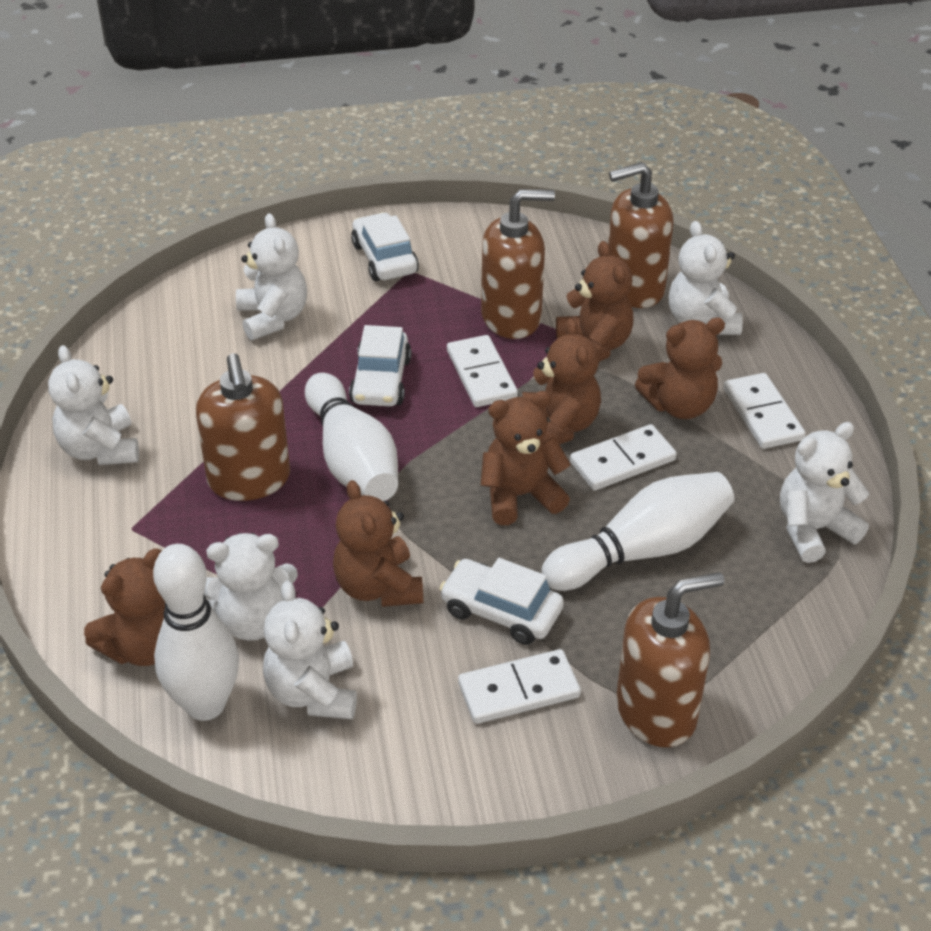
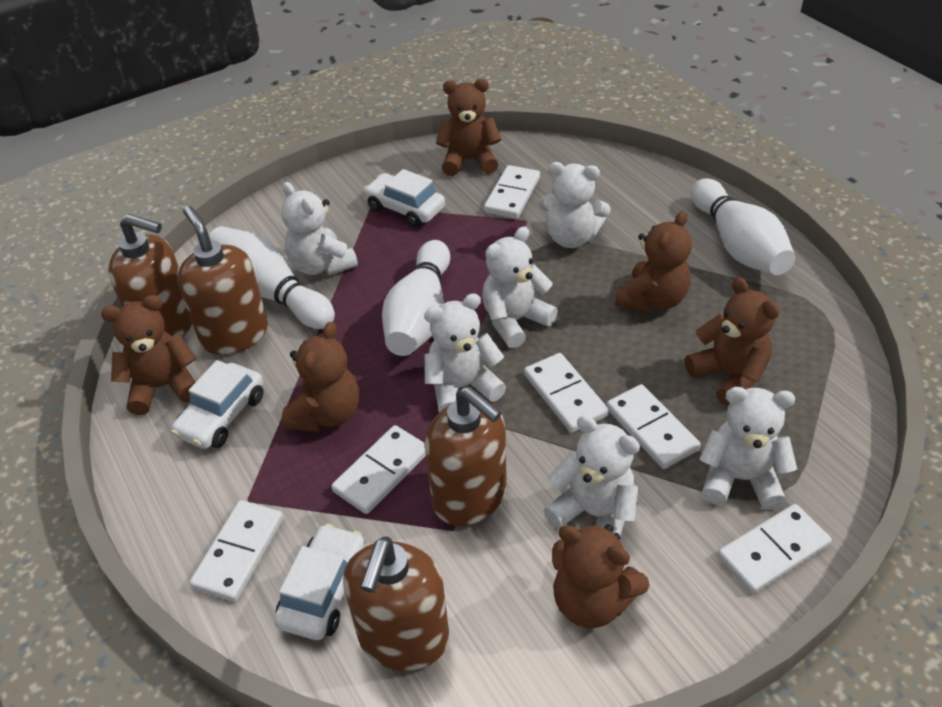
white domino: [447,335,518,407] [458,649,581,724] [570,424,677,491] [724,373,806,449] = 4 -> [189,500,283,602] [331,425,426,514] [484,165,540,219] [524,353,609,433] [606,384,701,469] [717,504,832,594] = 6

